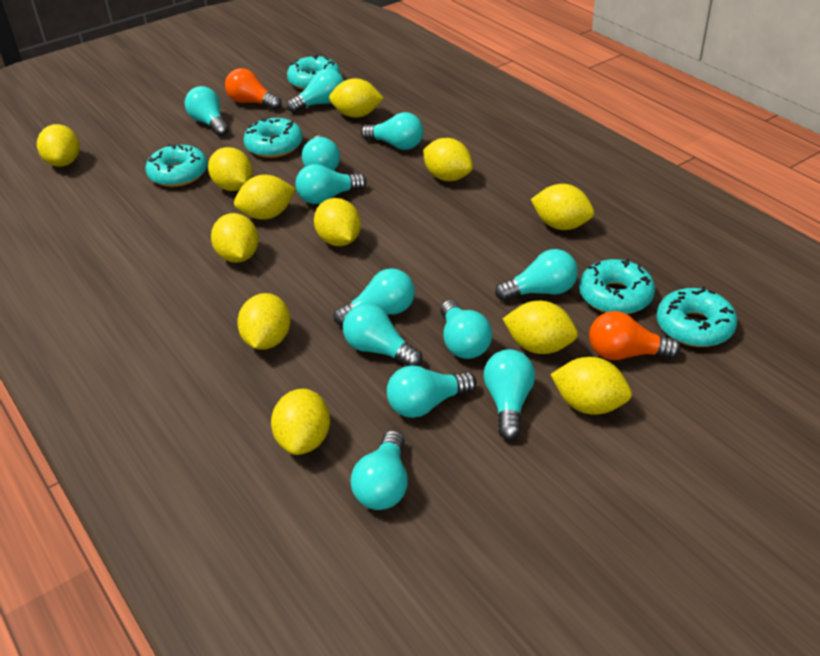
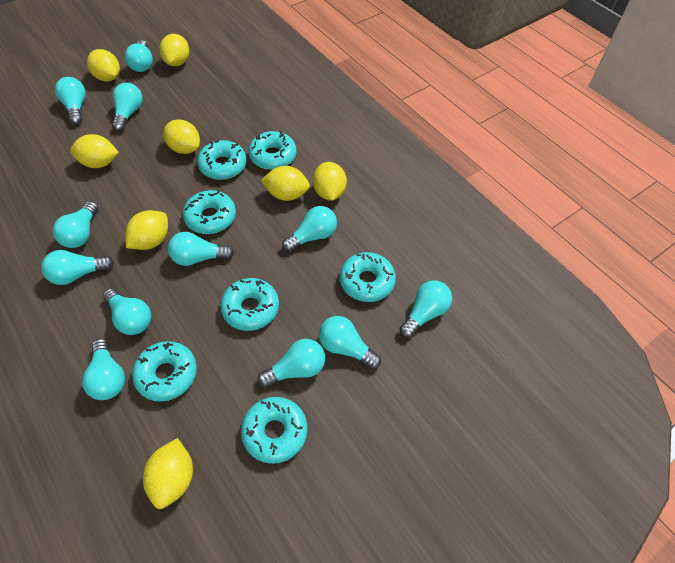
orange light bulb: [225,68,281,110] [589,311,681,360] = 2 -> none = 0
turquoise donut: [145,144,208,187] [243,117,303,158] [287,54,340,90] [579,259,655,314] [657,287,737,347] = 5 -> [132,341,197,402] [183,190,236,234] [197,140,247,180] [220,278,279,331] [241,397,307,464] [248,131,297,170] [340,252,396,302] = 7
yellow lemon: [37,124,80,167] [208,147,253,191] [211,213,259,263] [234,175,296,220] [237,293,291,350] [271,389,330,455] [314,198,361,246] [329,78,384,118] [423,138,473,181] [503,301,578,354] [531,184,594,230] [550,357,632,415] = 12 -> [70,134,119,168] [87,49,120,81] [125,210,168,250] [143,438,193,509] [159,34,189,66] [163,119,200,154] [261,166,310,201] [313,162,347,201] = 8

